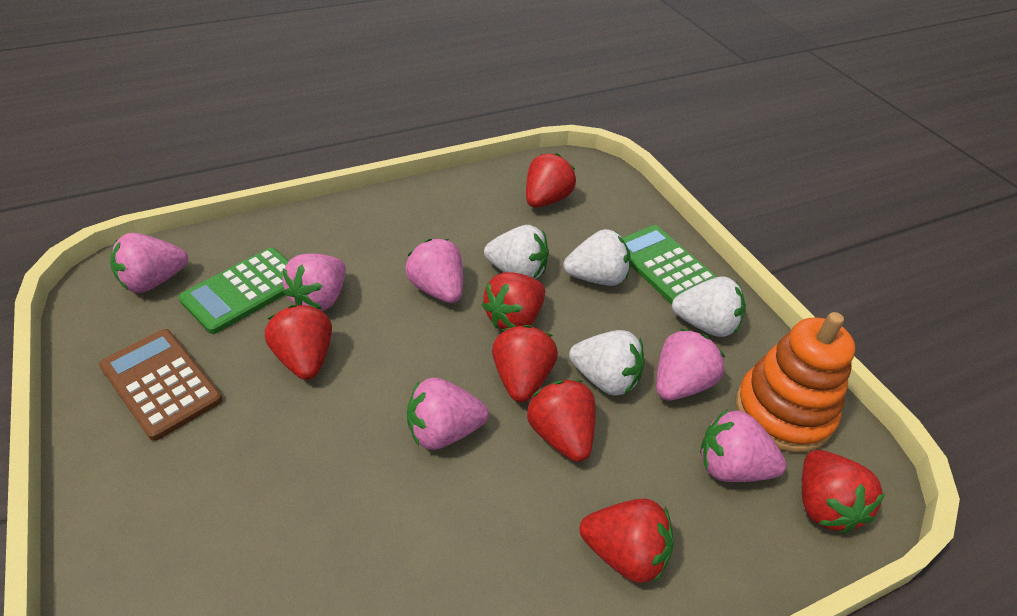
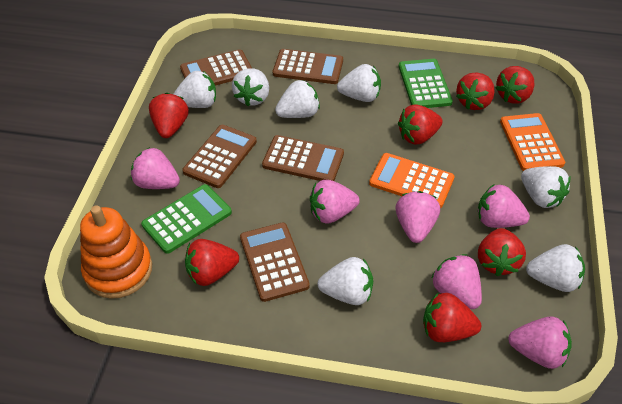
brown calculator: [99,329,223,441] = 1 -> [180,49,252,86] [182,125,257,188] [240,222,310,302] [262,135,344,181] [273,49,343,84] = 5
orange calculator: none = 0 -> [369,153,455,208] [500,113,565,171] = 2
white strawberry: [484,225,549,279] [563,229,630,286] [569,330,644,396] [672,277,746,337] = 4 -> [174,71,216,108] [232,69,269,106] [275,80,320,118] [318,257,373,305] [337,64,381,102] [521,166,570,208] [526,244,585,292] = 7

